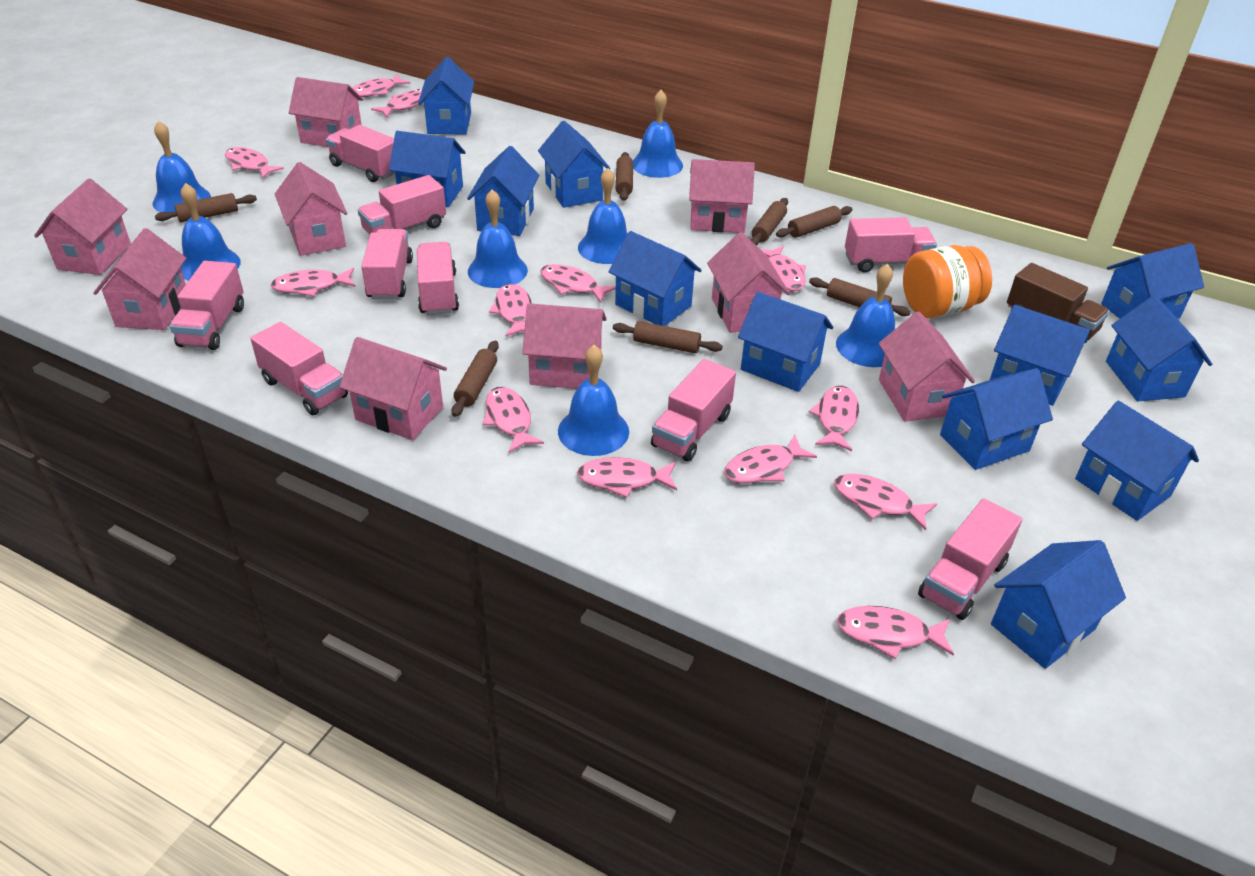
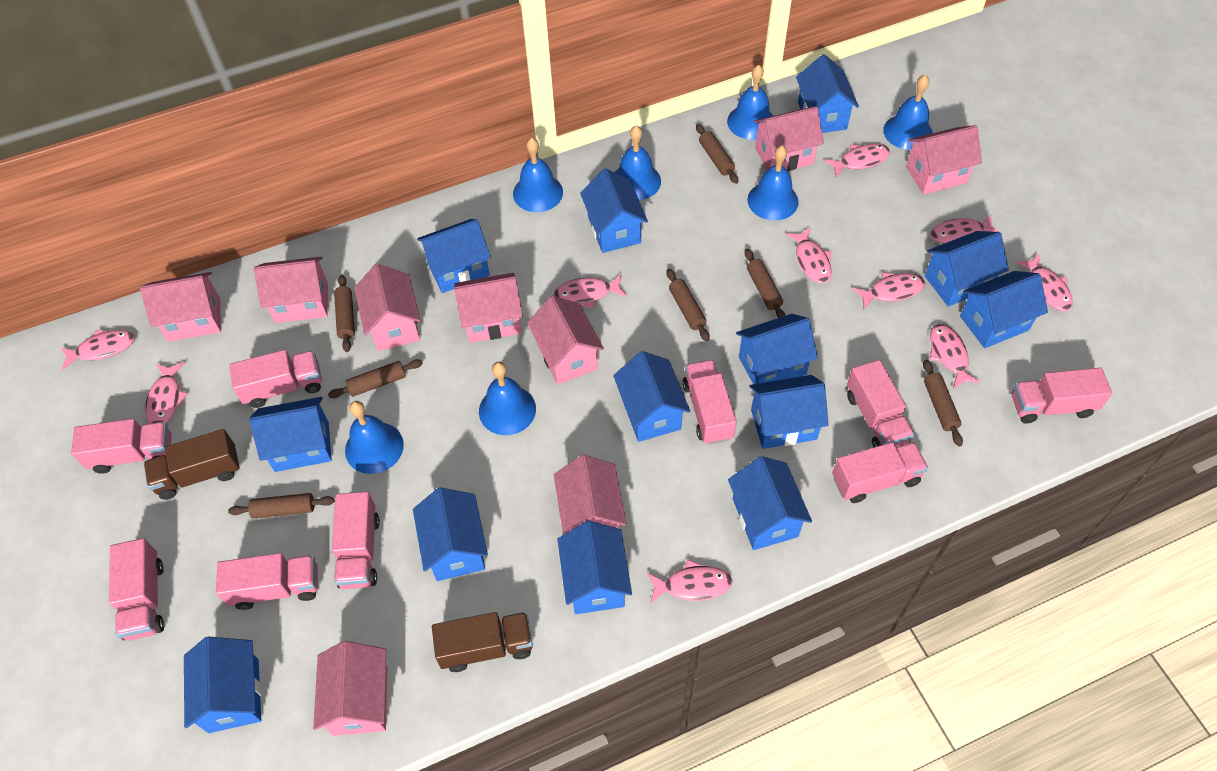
blue house: [389,131,465,207] [418,57,474,135] [467,146,539,236] [538,121,610,208] [609,231,702,326] [738,292,833,392] [940,368,1053,470] [990,305,1090,406] [991,540,1126,669] [1075,401,1199,521] [1101,243,1204,319] [1106,295,1212,401] = 12 -> [184,637,262,733] [249,397,332,472] [413,487,488,581] [417,219,491,293] [557,520,632,614] [580,168,648,253] [613,351,690,442] [728,456,812,550] [736,314,818,384] [750,375,829,449] [796,54,859,133] [925,231,1009,307] [960,271,1048,348] = 13
brown truck: [1007,263,1109,341] = 1 -> [144,429,240,500] [432,612,533,672] = 2
orange jar: [903,245,992,318] = 1 -> none = 0
pink fish: [225,147,284,179] [271,268,356,297] [353,74,410,97] [371,89,424,118] [483,387,544,453] [489,284,532,337] [540,264,616,303] [577,457,677,498] [724,435,817,483] [760,246,806,291] [809,386,859,451] [834,474,937,530] [837,606,954,659] = 13 -> [60,330,135,370] [145,362,188,423] [554,274,627,309] [647,559,733,603] [786,228,832,283] [824,144,890,177] [852,272,925,309] [930,215,999,243] [930,324,981,389] [1016,254,1073,311] = 10

